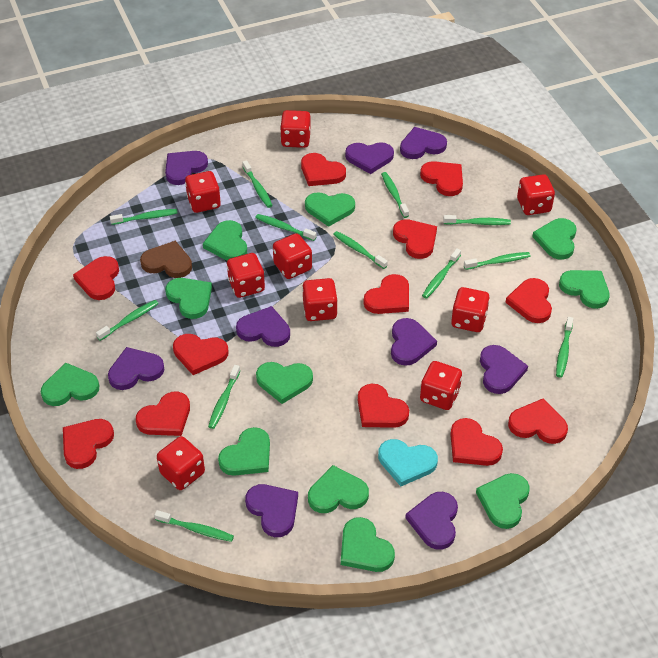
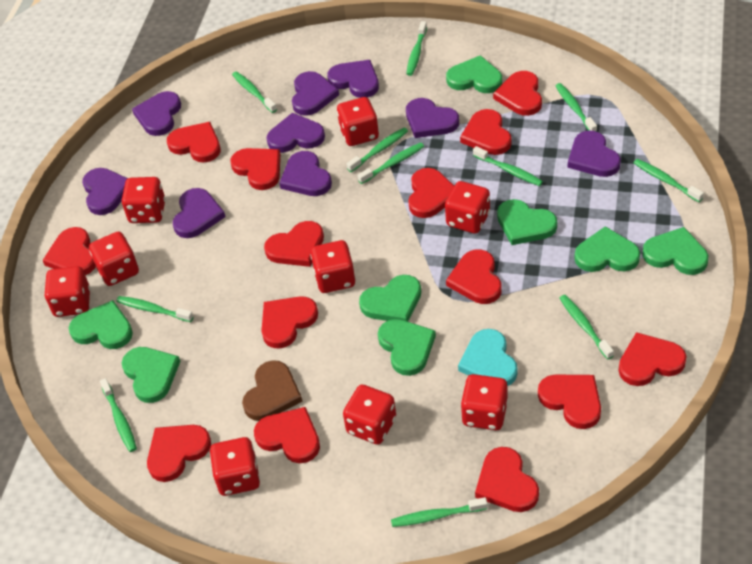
green heart: [41,363,99,406] [165,278,212,319] [203,220,247,260] [218,427,270,476] [256,362,313,404] [305,192,355,227] [308,465,369,513] [341,517,395,572] [476,473,530,529] [532,218,577,260] [559,270,609,309] = 11 -> [69,300,133,349] [122,347,180,403] [359,275,421,322] [378,319,436,376] [446,55,502,93] [497,199,557,245] [574,226,640,272] [642,227,708,275] = 8
green toothbrush: [96,300,158,341] [110,209,178,225] [154,510,234,542] [208,365,240,429] [242,160,272,208] [255,214,316,241] [333,231,388,269] [381,172,409,218] [422,249,461,299] [443,215,511,225] [464,252,531,270] [556,317,574,378] = 12 -> [100,378,137,452] [116,296,194,322] [232,71,277,113] [347,128,408,172] [358,142,424,184] [391,497,488,527] [406,21,427,76] [473,146,543,186] [556,83,597,132] [560,295,614,359] [634,159,704,202] = 11
red heart: [63,419,114,469] [73,256,119,300] [136,391,190,436] [173,334,229,375] [301,153,346,186] [358,384,409,428] [363,274,409,314] [393,219,437,259] [420,161,463,196] [450,418,503,466] [505,278,552,323] [508,399,568,444] = 12 -> [43,227,96,275] [147,425,211,482] [167,122,221,163] [230,148,281,190] [254,407,320,463] [261,296,318,349] [264,221,324,267] [408,168,454,218] [446,249,502,304] [460,109,512,155] [475,447,539,512] [493,71,542,116] [538,375,601,429] [618,332,687,386] = 14

